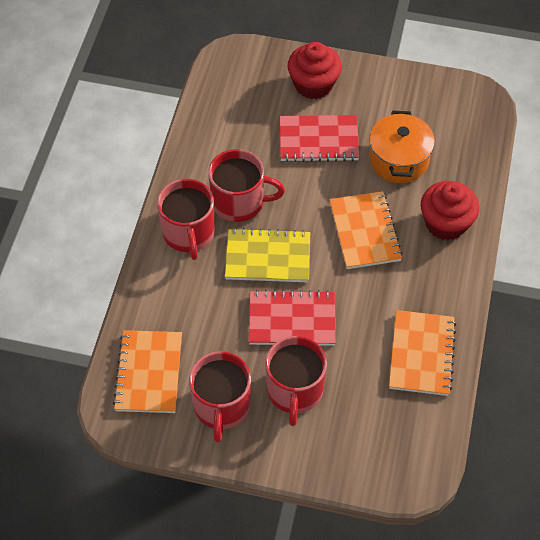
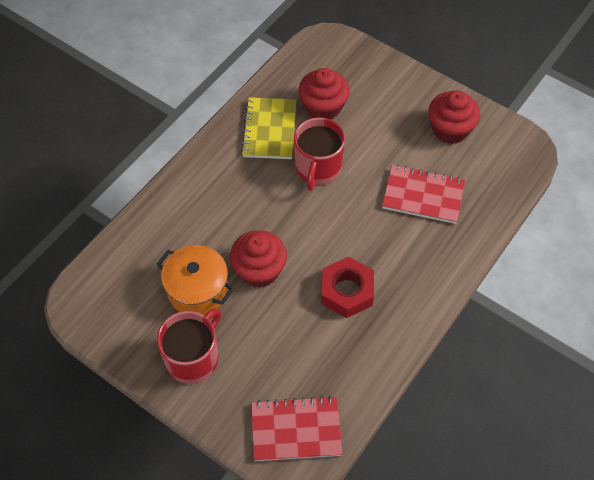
orange notebook: [113,330,182,413] [330,191,403,269] [389,310,456,396] = 3 -> none = 0
red cupcake: [288,42,342,99] [421,181,479,240] = 2 -> [230,230,287,288] [298,68,349,120] [428,90,480,144] = 3
red mug: [157,179,215,260] [189,351,251,443] [208,149,285,222] [265,336,327,426] = 4 -> [157,308,221,384] [294,118,345,191] = 2
red nut: none = 0 -> [321,256,374,318] = 1

